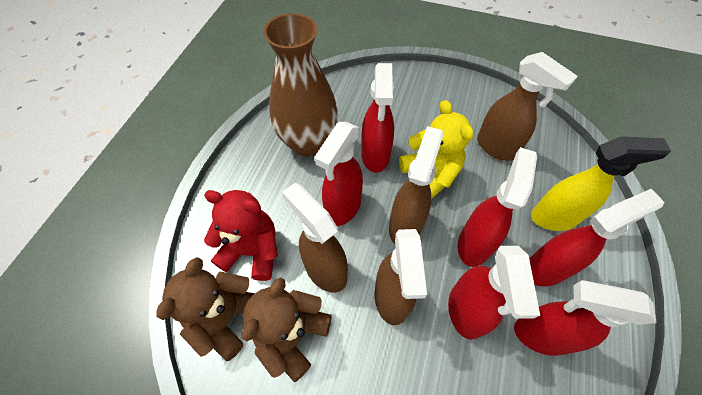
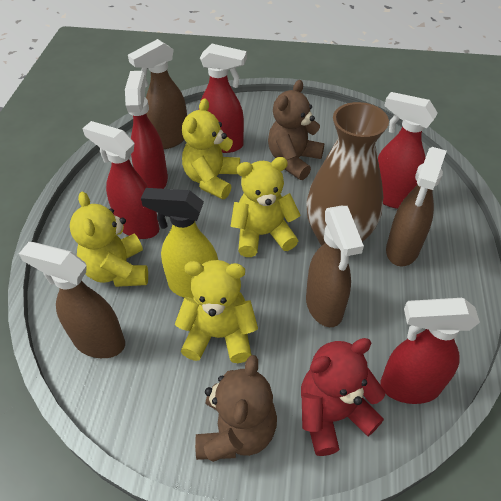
red spray bottle: [314,122,363,226] [361,63,394,173] [448,246,540,340] [458,147,537,267] [514,280,657,356] [529,189,664,287] = 6 -> [82,121,159,239] [125,71,168,189] [200,44,247,153] [378,92,438,209] [380,298,480,404] = 5
yellow teddy bear: [399,100,474,199] = 1 -> [70,191,148,287] [174,260,258,363] [182,98,240,199] [230,157,301,257] = 4

